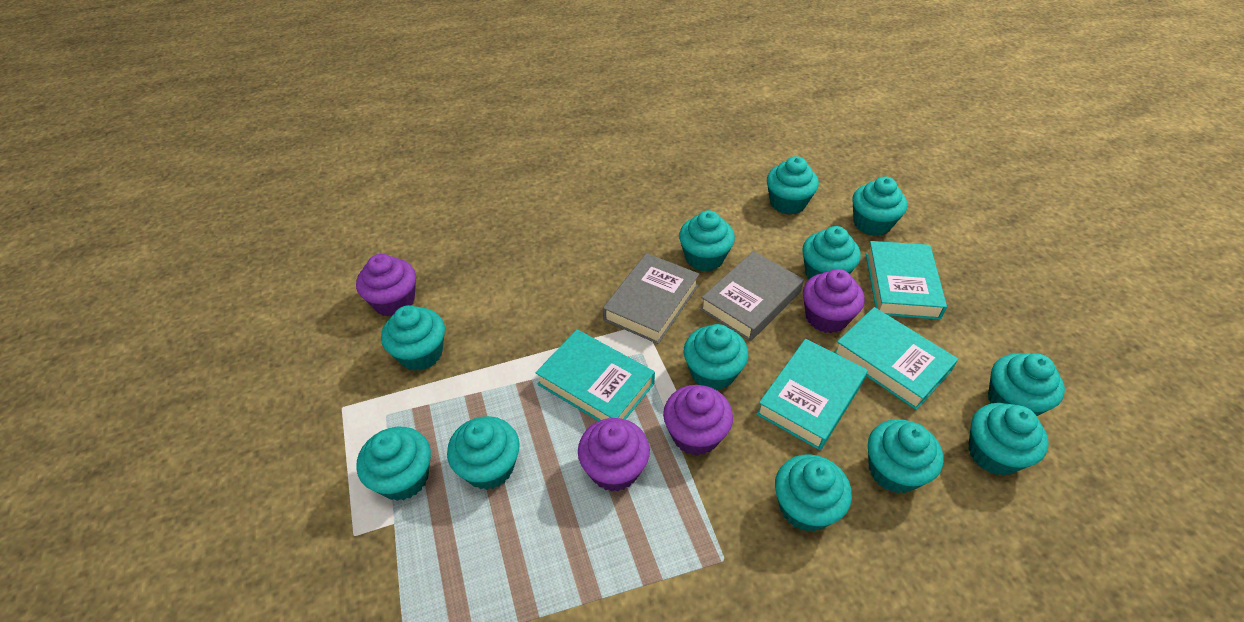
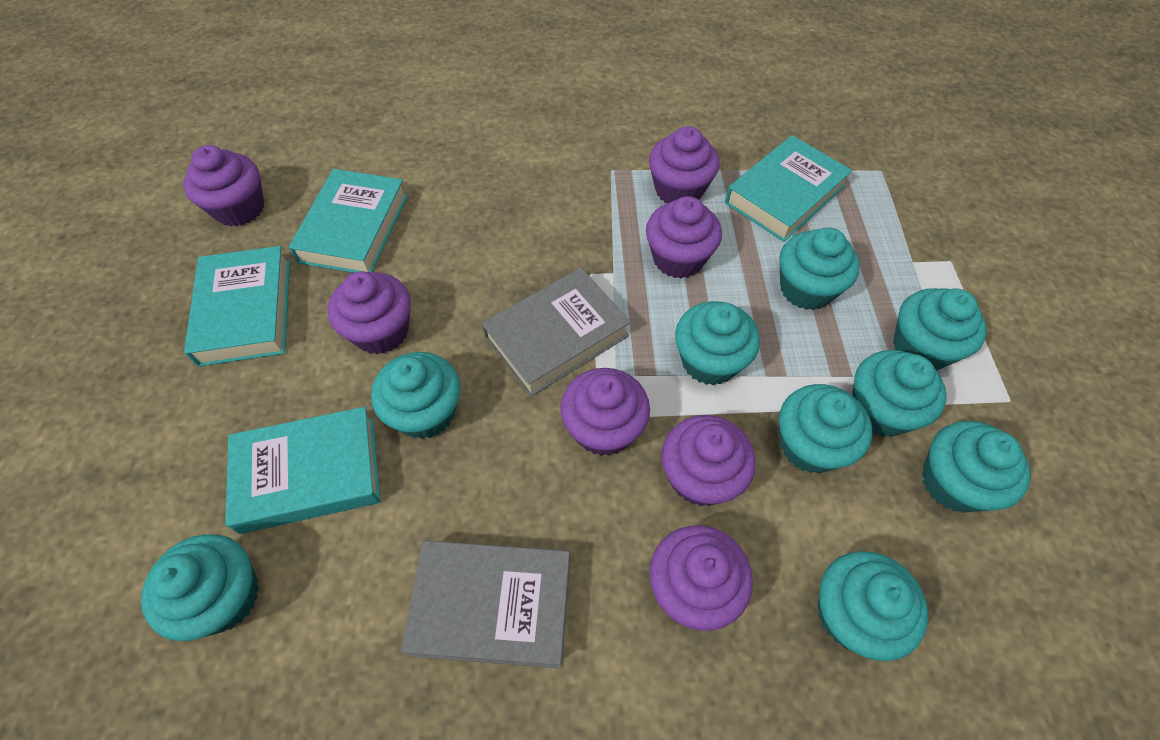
purple cupcake: [356,254,416,317] [578,418,650,492] [663,385,733,456] [803,269,864,333] = 4 -> [183,145,264,227] [328,271,411,354] [560,368,650,456] [646,196,722,279] [649,126,720,203] [650,525,753,631] [662,415,756,506] = 7
turquoise cupcake: [356,427,431,501] [381,305,445,371] [447,416,520,490] [679,210,735,272] [683,324,748,390] [767,156,819,215] [775,454,852,532] [802,226,861,279] [853,177,907,236] [868,419,944,493] [968,403,1048,476] [988,353,1065,416] = 12 -> [141,534,259,641] [371,352,460,439] [675,301,760,385] [779,227,860,310] [779,384,872,473] [818,551,928,661] [852,350,947,437] [893,288,987,371] [922,421,1031,513] = 9

